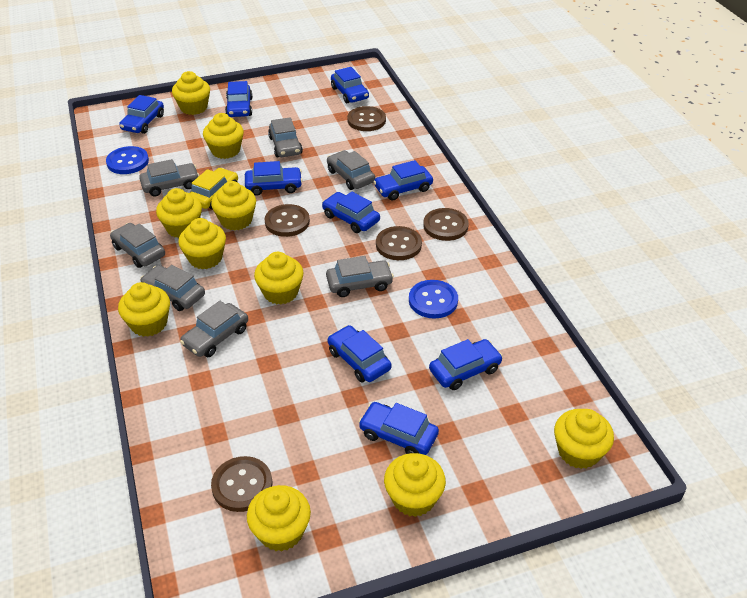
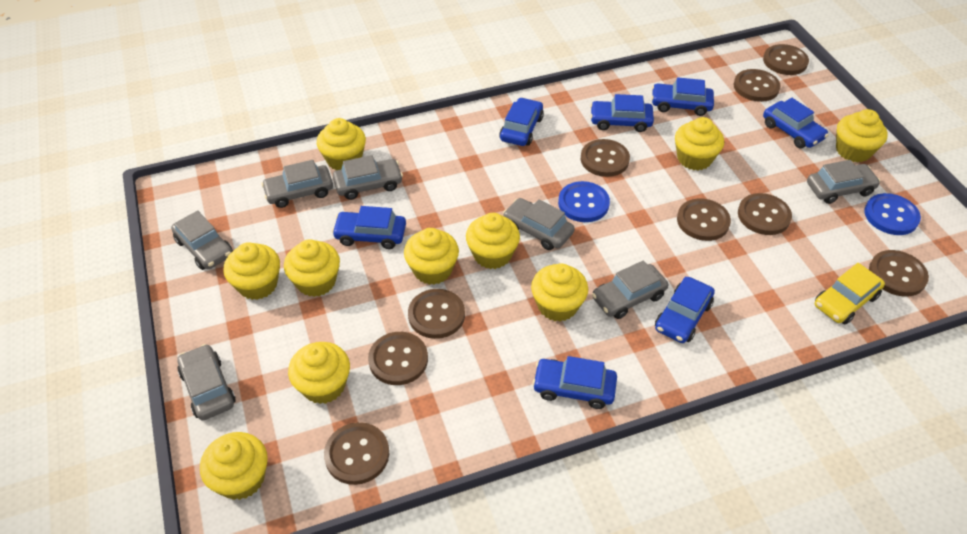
blue car: [119,95,164,134] [225,81,253,117] [245,161,303,196] [322,192,380,233] [328,325,391,382] [331,67,369,103] [358,402,439,455] [373,160,433,200] [429,339,503,390] = 9 -> [332,206,406,249] [499,97,544,146] [532,356,617,409] [590,94,654,132] [651,77,714,116] [655,276,715,343] [763,98,828,148] = 7
brown button: [211,456,273,512] [265,204,310,237] [347,106,386,131] [376,226,422,260] [423,208,469,241] = 5 -> [324,422,389,485] [368,332,428,385] [408,289,465,339] [581,139,630,177] [677,198,731,241] [734,69,780,102] [738,193,792,235] [763,44,809,75] [869,250,929,297] = 9

